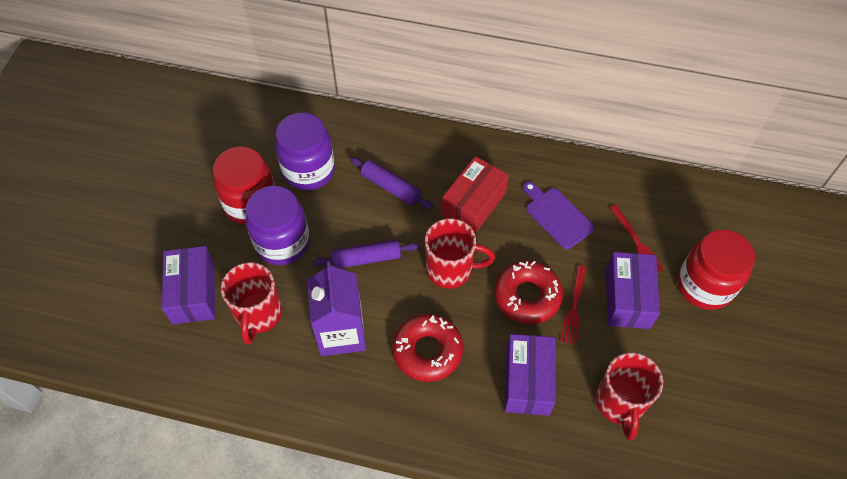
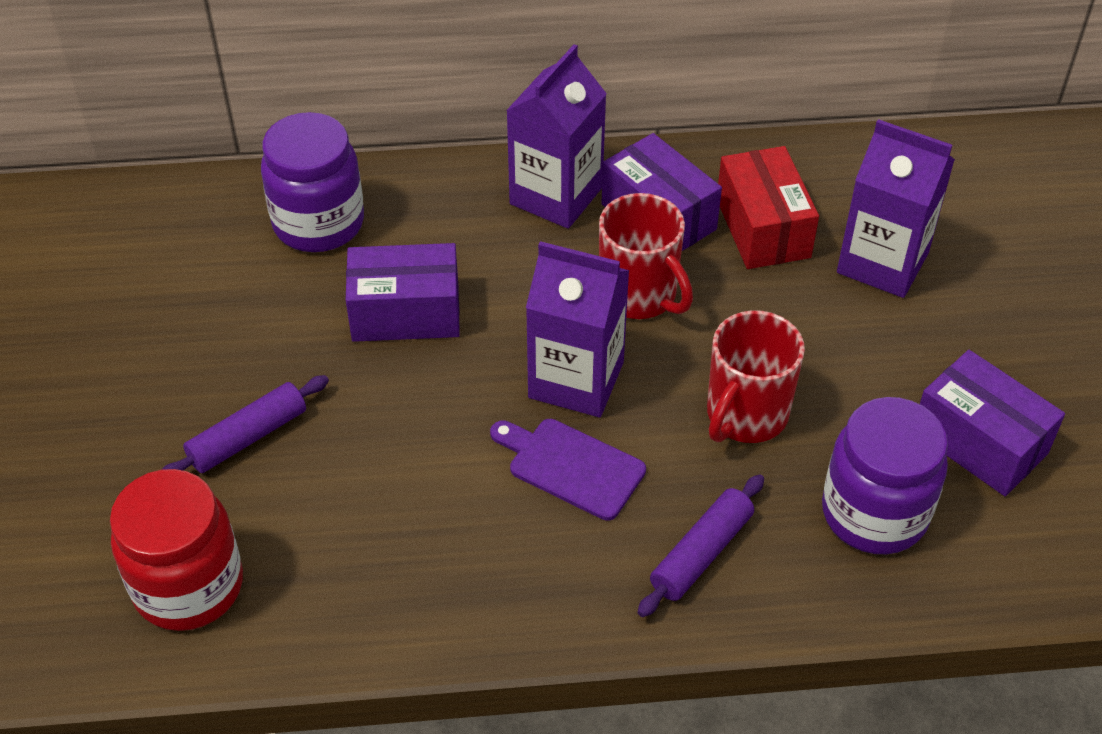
purple carton: [307,262,366,356] = 1 -> [506,44,607,229] [526,241,630,417] [837,119,955,298] = 3
red donut: [392,314,463,382] [494,260,563,324] = 2 -> none = 0
red fork: [560,265,586,345] [610,205,664,272] = 2 -> none = 0
red jar: [213,147,275,225] [678,230,755,310] = 2 -> [110,469,243,631] = 1
red mug: [221,262,282,345] [425,218,495,289] [596,352,663,440] = 3 -> [599,193,693,319] [707,310,805,443] = 2

